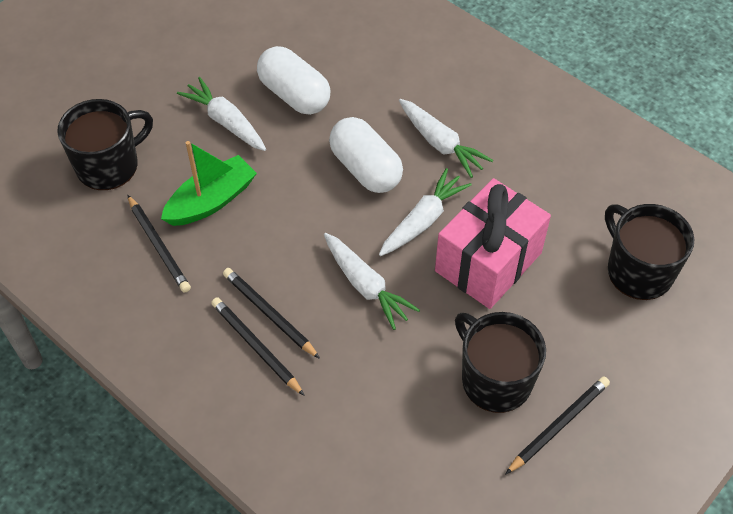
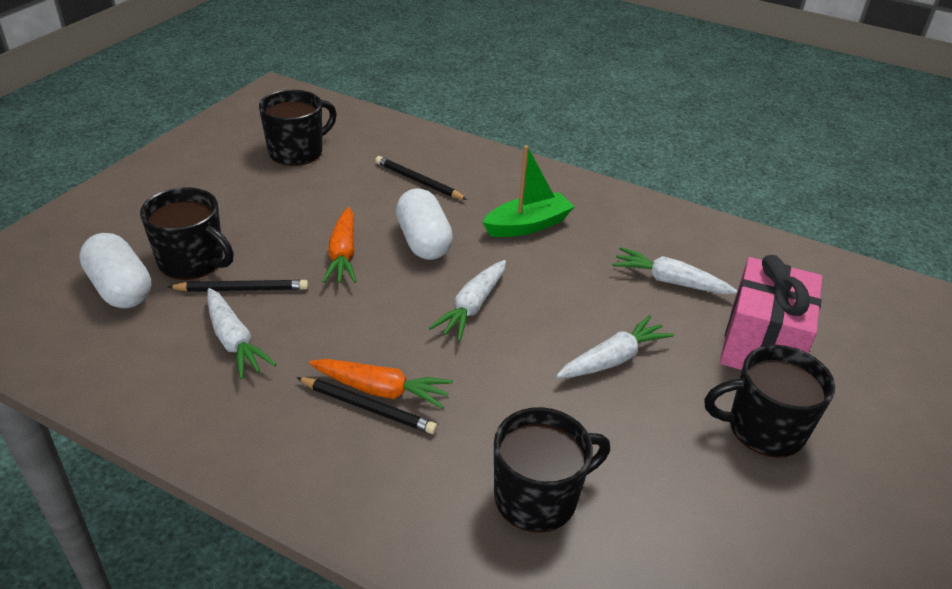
black mug: [57,99,153,190] [455,312,546,413] [605,204,694,300] = 3 -> [140,187,234,280] [259,90,337,166] [494,407,610,533] [704,345,835,458] = 4
black pencil: [127,195,191,292] [211,297,305,396] [223,268,320,359] [506,376,610,474] = 4 -> [168,280,308,292] [296,377,437,434] [375,156,468,200] = 3
orange carrot: none = 0 -> [309,359,453,409] [322,207,357,283] = 2

